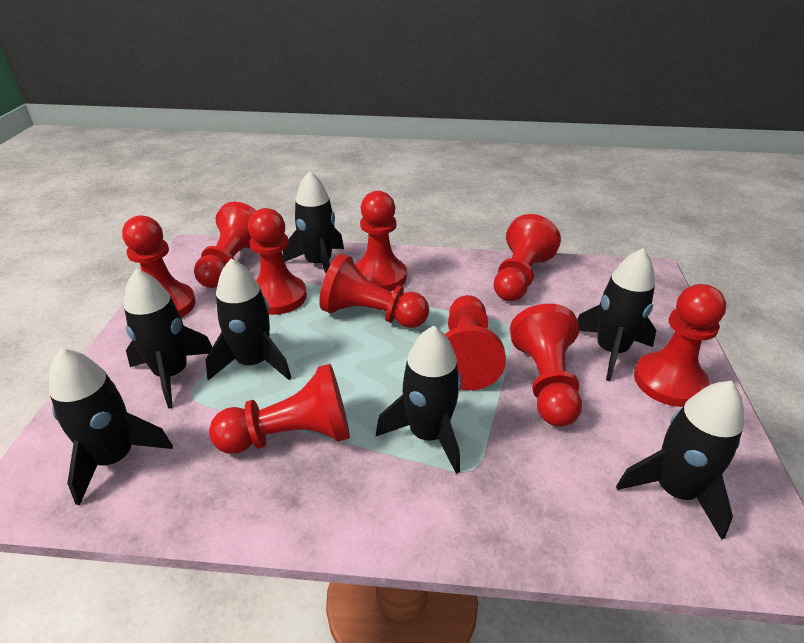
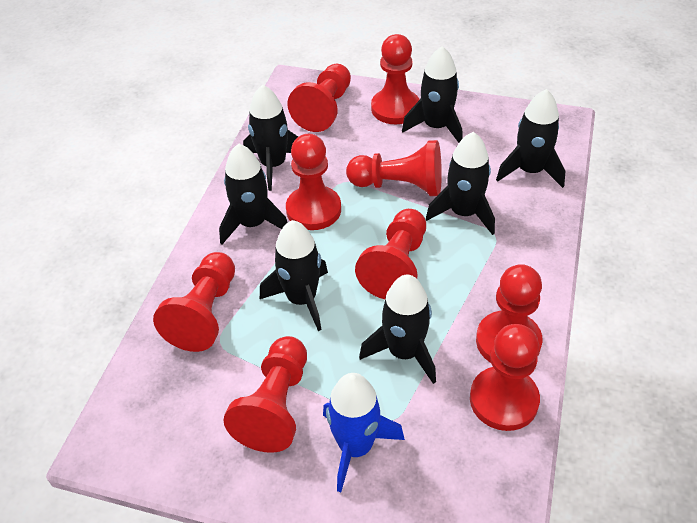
blue rocket: none = 0 -> [323,373,405,492] = 1
red pawn: [122,215,196,318] [194,202,257,288] [209,364,350,454] [248,208,307,315] [319,253,429,328] [355,191,407,291] [445,295,506,390] [494,214,561,301] [510,304,582,426] [634,284,726,407] = 10 -> [153,252,235,352] [223,336,307,453] [286,134,341,230] [288,64,351,132] [346,140,442,196] [355,209,426,299] [371,34,420,124] [470,324,540,431] [476,264,542,363] = 9

